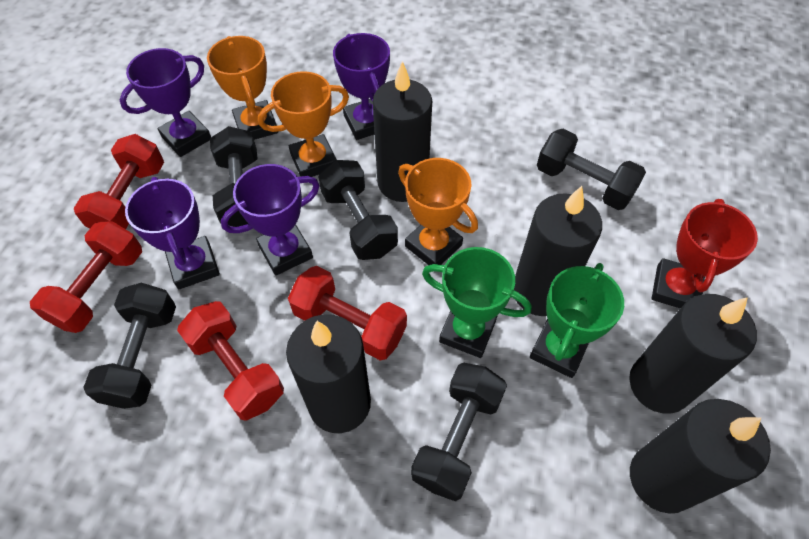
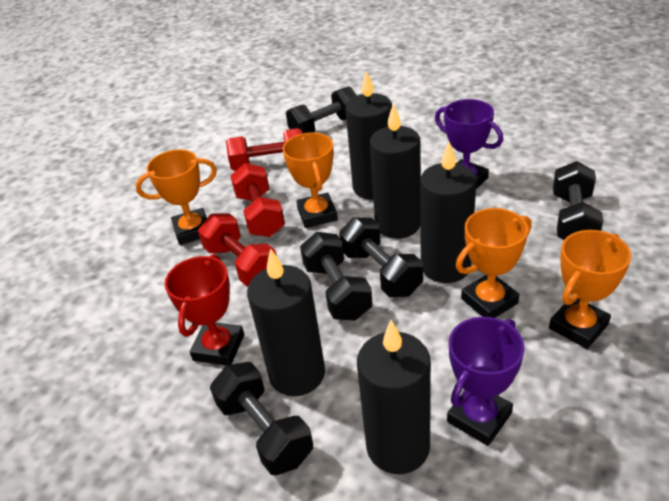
green trophy: [422,247,532,358] [530,263,624,378] = 2 -> none = 0
orange trophy: [207,36,278,140] [258,71,349,177] [398,158,478,265] = 3 -> [136,149,217,245] [283,133,338,228] [456,208,532,318] [549,230,631,349] = 4
purple trophy: [120,48,211,157] [125,177,220,290] [221,164,320,276] [333,33,390,140] = 4 -> [435,99,503,189] [447,317,525,446] = 2
red dumbbell: [30,221,142,333] [74,134,164,229] [177,301,284,421] [288,266,407,361] = 4 -> [198,213,277,287] [226,128,302,171] [230,163,285,237] = 3

